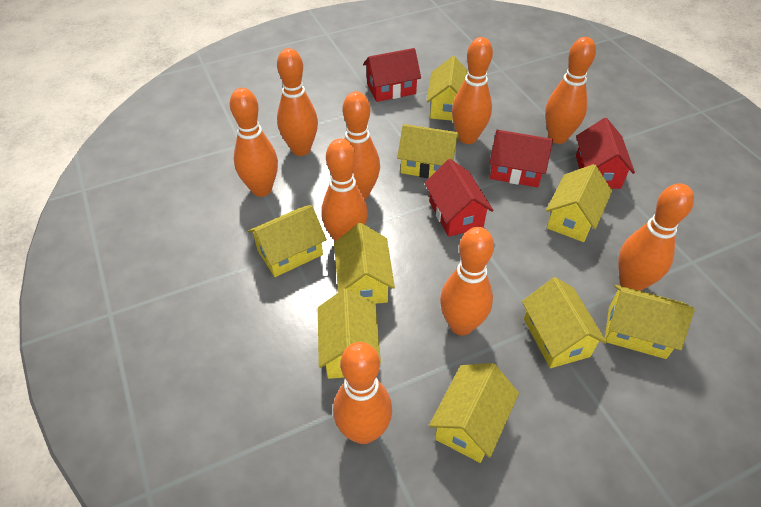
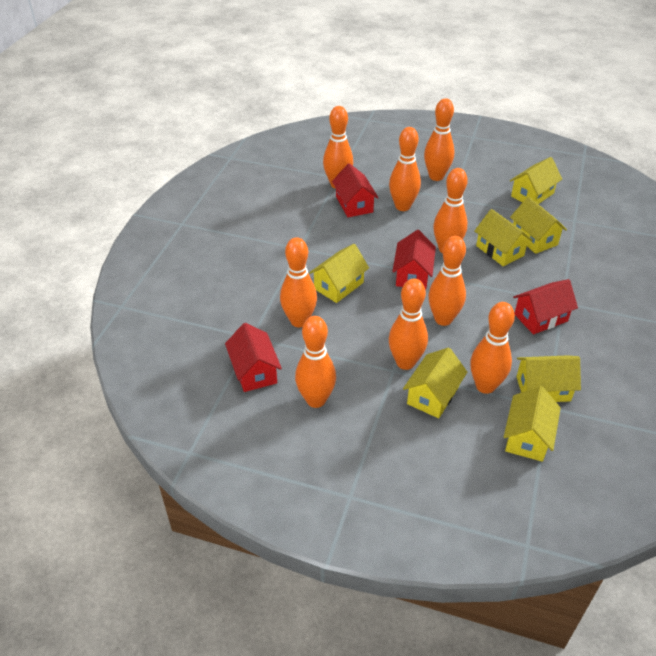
yellow house: [248,205,327,277] [318,288,381,379] [334,223,395,304] [397,124,459,178] [427,56,468,121] [429,363,519,463] [522,277,607,368] [546,164,612,242] [605,285,695,359] = 9 -> [309,244,369,303] [403,348,467,418] [474,209,533,266] [504,386,561,462] [510,157,562,204] [510,197,567,254] [517,355,581,402] = 7

